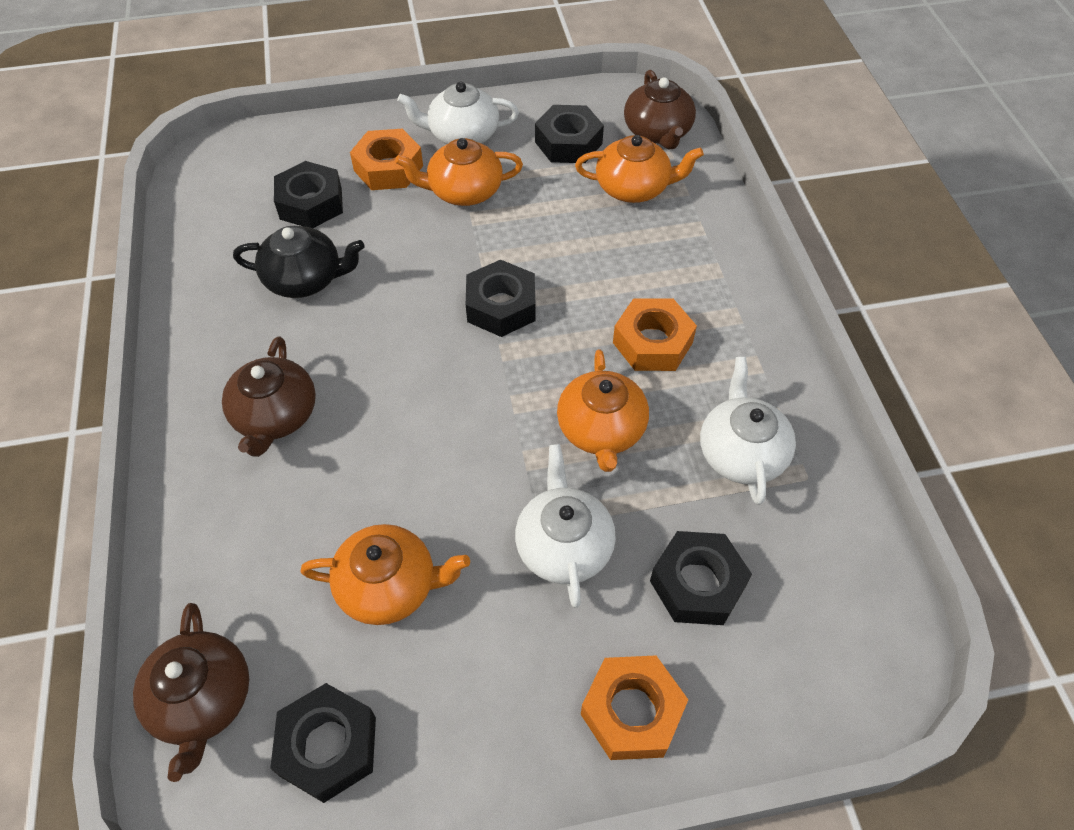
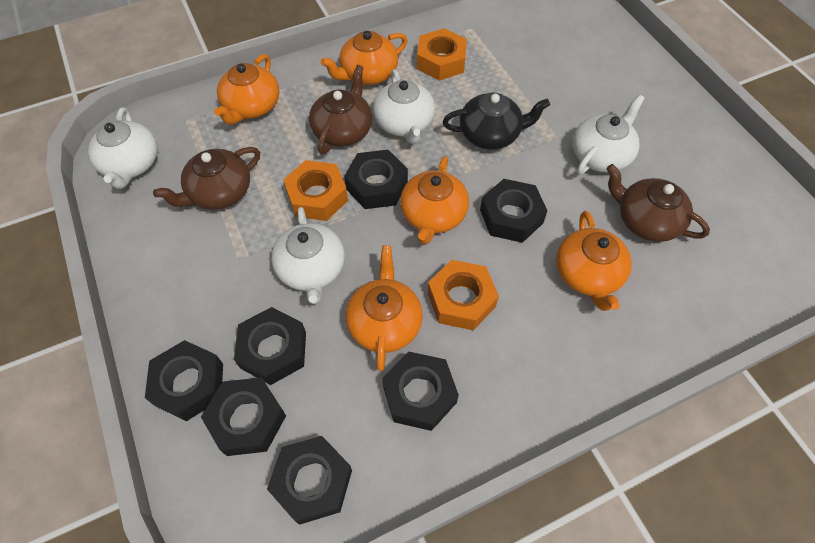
black nut: [270,683,376,803] [274,161,343,228] [466,260,536,337] [535,105,604,163] [650,531,752,625] = 5 -> [145,340,223,421] [201,377,286,456] [234,307,306,385] [267,436,352,525] [344,150,408,209] [382,352,459,431] [480,179,547,243] = 7
orange teapot: [300,524,470,625] [395,138,523,206] [557,349,649,472] [575,135,704,203] = 4 -> [214,54,279,125] [321,31,407,85] [346,246,423,371] [400,156,469,244] [556,211,632,311] = 5
white teapot: [397,82,519,144] [515,444,616,608] [700,357,796,505] = 3 -> [88,107,158,189] [271,207,345,304] [373,69,435,144] [573,95,645,174] = 4

